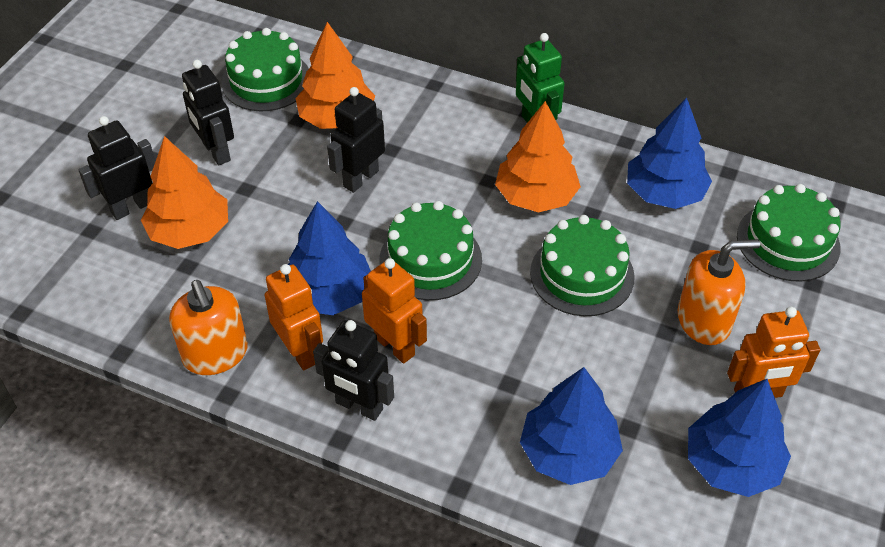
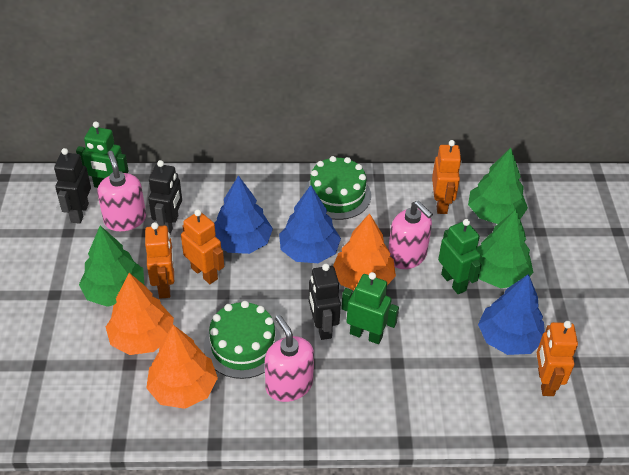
black robot: [78,116,156,220] [182,60,234,165] [313,320,394,421] [327,87,385,193] = 4 -> [54,148,91,224] [148,160,182,234] [309,264,341,340] = 3
blue tree: [288,201,371,315] [520,367,623,485] [627,97,712,209] [688,379,791,497] = 4 -> [214,175,273,254] [279,185,341,263] [478,274,545,355] = 3
green cake: [221,28,309,111] [380,201,482,300] [530,215,635,316] [737,184,840,281] = 4 -> [204,301,282,379] [304,156,371,220] = 2
green robot: [516,33,565,123] = 1 -> [76,122,129,188] [341,272,399,344] [438,219,482,294] = 3
green tree: none = 0 -> [79,226,144,307] [468,148,528,224] [477,209,534,288] = 3
orange robot: [265,264,323,370] [362,258,427,364] [727,307,820,398] = 3 -> [145,222,174,299] [181,209,224,284] [432,140,462,214] [537,321,578,396] = 4
orange soap dispenser: [169,280,248,375] [678,239,760,345] = 2 -> none = 0
pink soap dispenser: none = 0 -> [97,151,146,231] [265,315,314,402] [388,201,433,269] = 3

